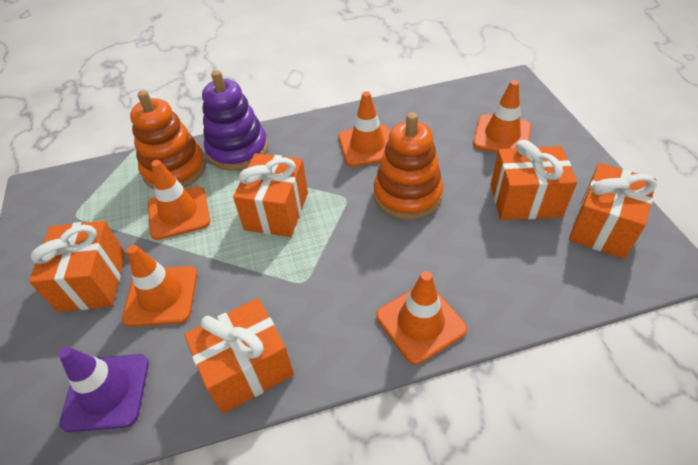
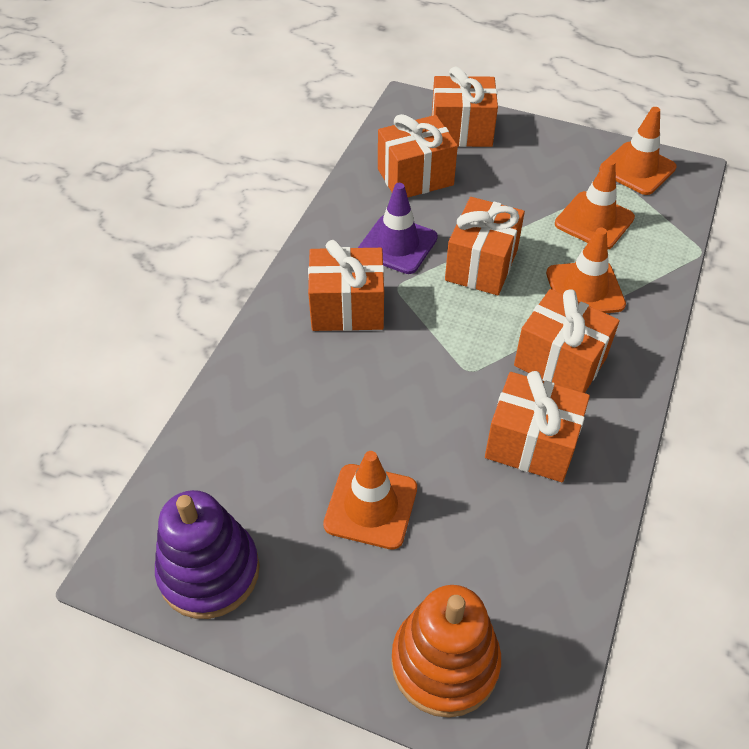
orange gift: [29,221,125,312] [184,298,294,414] [233,153,308,237] [491,140,577,220] [569,163,657,259] = 5 -> [308,240,384,331] [378,114,458,197] [432,66,498,147] [445,197,525,295] [485,371,590,482] [514,289,620,393] = 6
orange stacking toy: [130,90,206,189] [374,112,443,220] = 2 -> [391,585,501,718] = 1
orange traffic cone: [122,245,197,327] [148,160,210,240] [338,91,390,167] [376,271,467,364] [473,80,531,152] = 5 -> [323,451,417,550] [546,227,626,313] [555,159,635,249] [599,107,677,195] = 4

